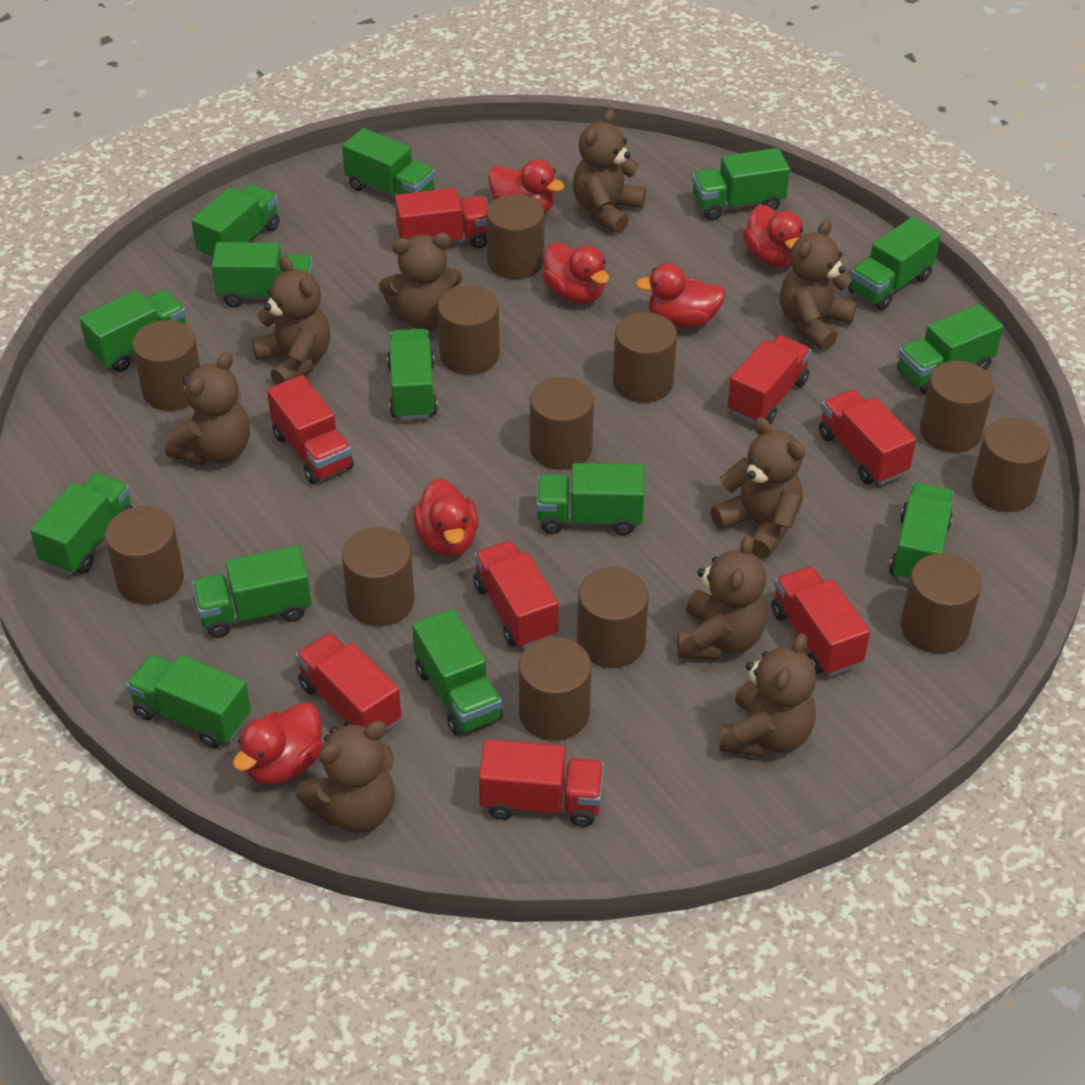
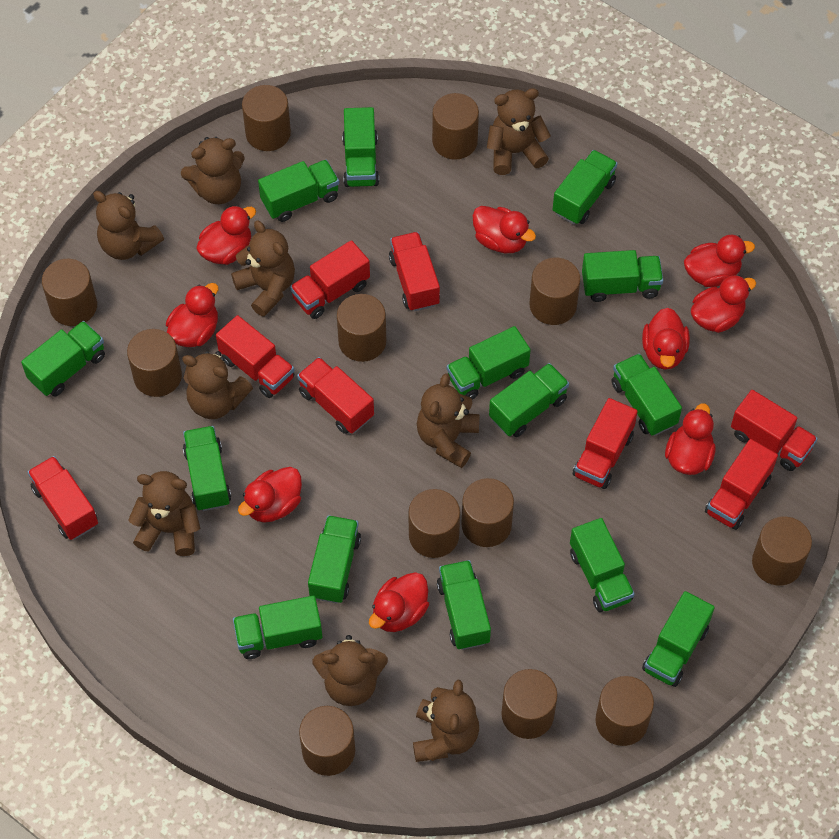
red duck: [233,702,323,785] [413,478,479,556] [488,159,564,213] [542,243,609,304] [636,263,726,328] [743,205,803,268] = 6 -> [166,283,218,347] [196,205,256,265] [238,467,302,523] [369,572,429,632] [472,206,536,253] [642,308,690,370] [665,403,716,475] [684,235,755,287] [691,275,756,333] = 9

